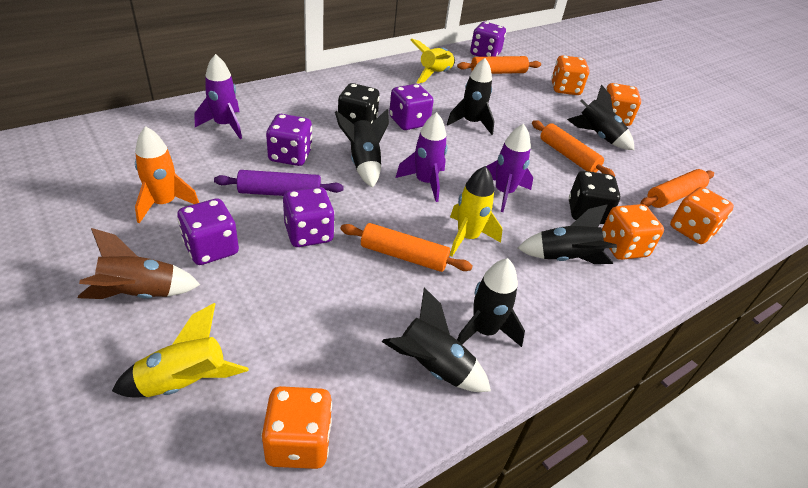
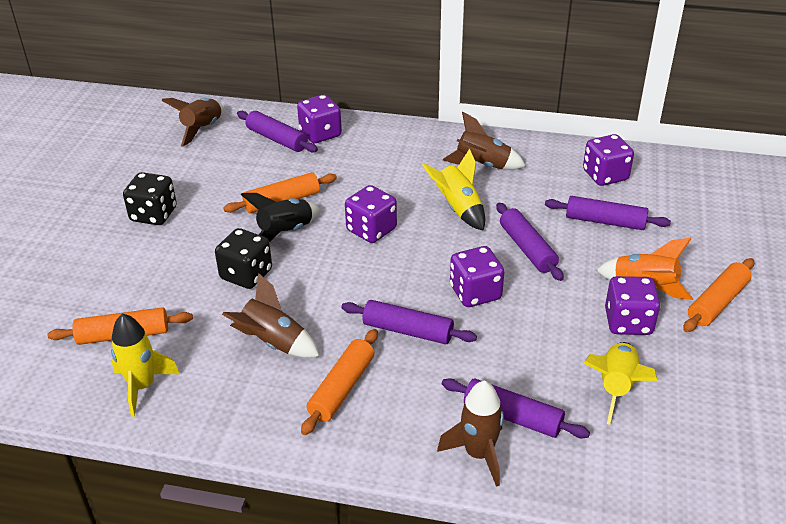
black rocket: [335,109,389,188] [382,287,491,392] [447,58,495,135] [457,258,525,347] [518,204,617,264] [567,85,634,150] = 6 -> [241,193,320,242] = 1
brown rocket: [78,228,200,299] = 1 -> [161,98,223,147] [222,273,320,358] [437,381,504,487] [443,112,526,170] = 4
orange dice: [261,386,332,469] [551,55,589,95] [602,204,664,260] [606,83,641,126] [670,187,734,244] = 5 -> none = 0
purple rocket: [195,54,242,139] [395,112,448,202] [486,124,533,212] = 3 -> none = 0
purple rolling pin: [214,170,344,196] = 1 -> [237,111,318,152] [341,300,477,344] [442,378,590,438] [496,202,564,281] [545,196,671,230] = 5

